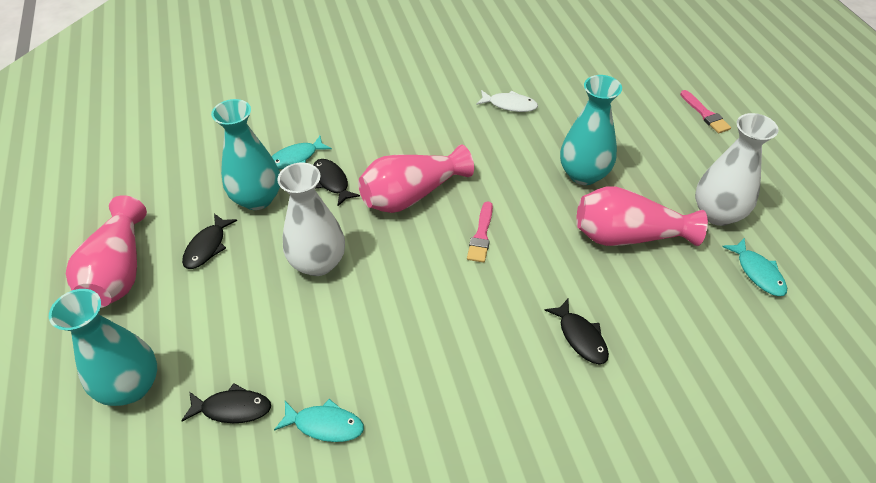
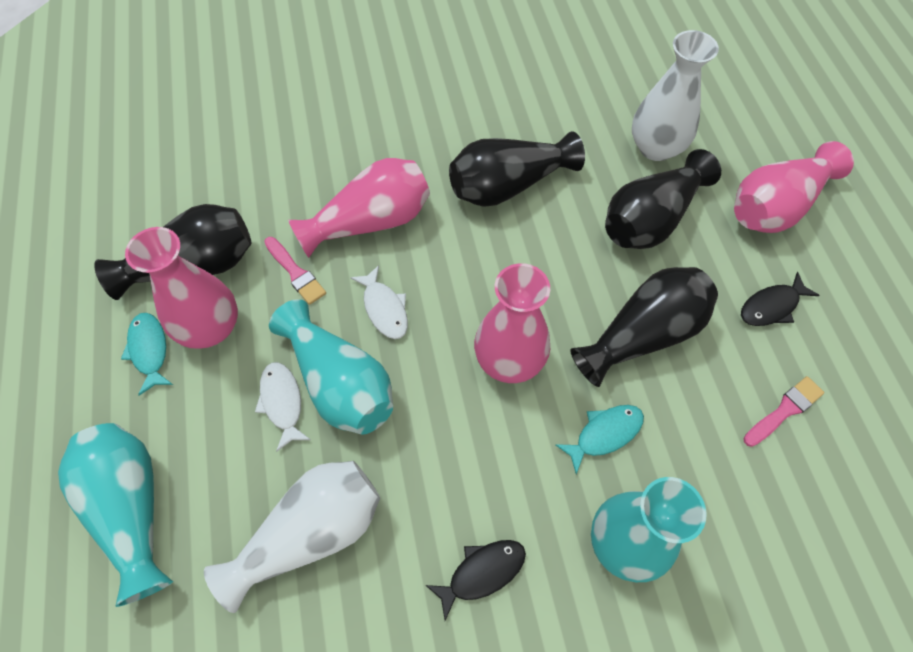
black fish: [182,214,237,269] [182,383,271,423] [314,159,360,206] [544,299,609,364] = 4 -> [425,540,526,620] [741,272,820,326] = 2
black vase: none = 0 -> [94,204,251,300] [449,131,585,207] [571,267,718,387] [605,149,721,249] = 4
pink vase: [66,195,147,308] [358,145,474,213] [576,186,708,246] = 3 -> [125,227,238,349] [288,158,430,258] [474,263,550,383] [734,141,854,233] = 4
turquoise fish: [272,136,332,169] [274,399,364,442] [722,238,787,296] = 3 -> [121,313,173,396] [555,405,644,474] = 2
white fish: [476,90,538,112] = 1 -> [255,362,311,452] [350,265,408,339] = 2

